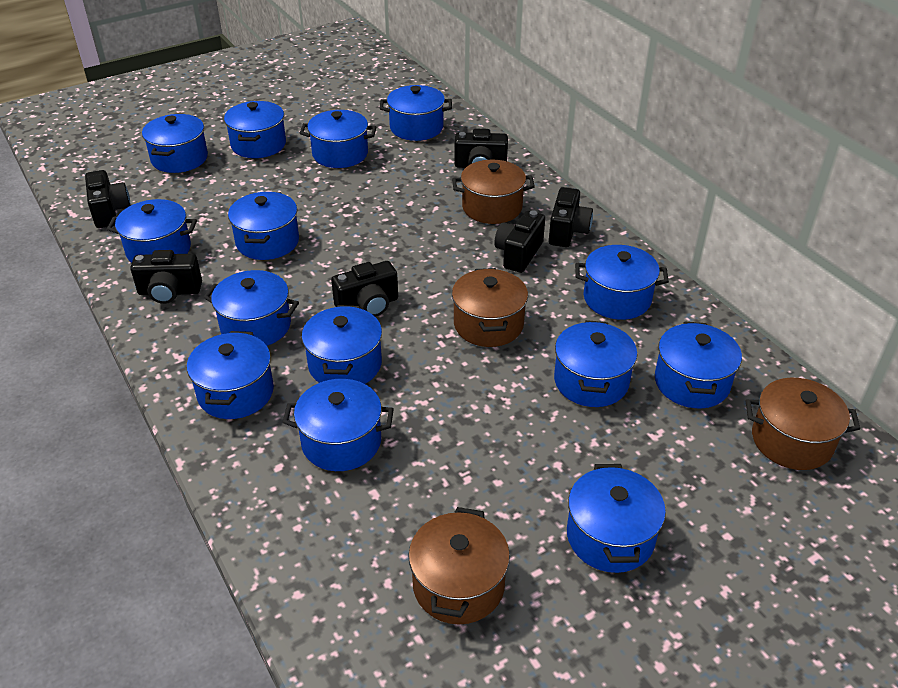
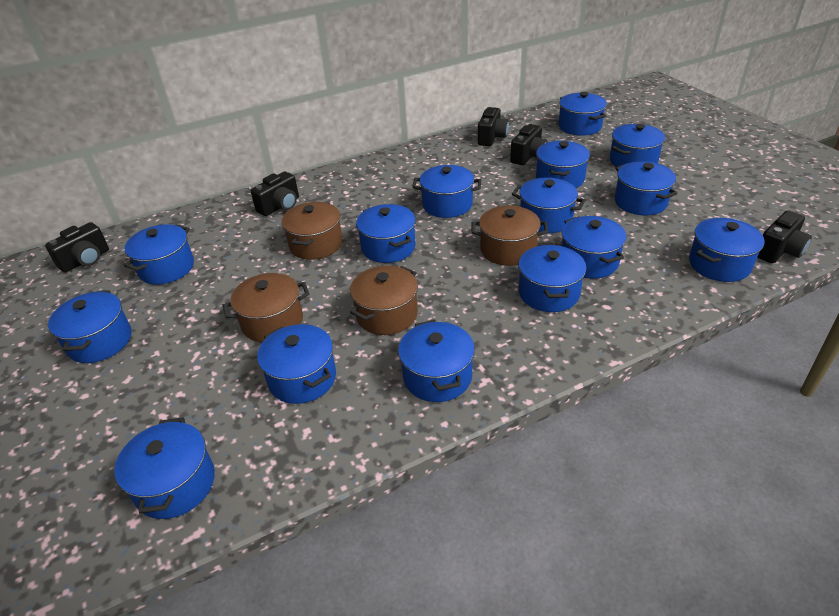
black camera: [85,170,130,228] [130,250,202,304] [331,261,398,317] [454,129,508,168] [494,210,545,273] [549,187,593,247] = 6 -> [45,222,109,273] [251,171,299,216] [478,107,509,146] [510,124,548,165] [757,210,812,263] = 5
blue pot: [107,199,197,263] [142,114,208,173] [187,331,274,419] [203,270,299,346] [224,101,286,158] [228,192,299,260] [283,379,394,471] [300,110,376,168] [302,305,382,384] [380,85,452,141] [554,320,637,407] [567,464,666,573] [575,245,669,320] [655,321,742,408] = 14 -> [48,290,131,363] [114,417,215,519] [124,224,194,285] [257,324,336,404] [356,204,416,263] [398,320,475,402] [412,165,481,218] [512,177,586,233] [518,245,587,312] [536,141,590,188] [559,92,607,136] [561,216,627,279] [610,124,665,167] [615,161,678,216] [689,218,764,282] = 15

